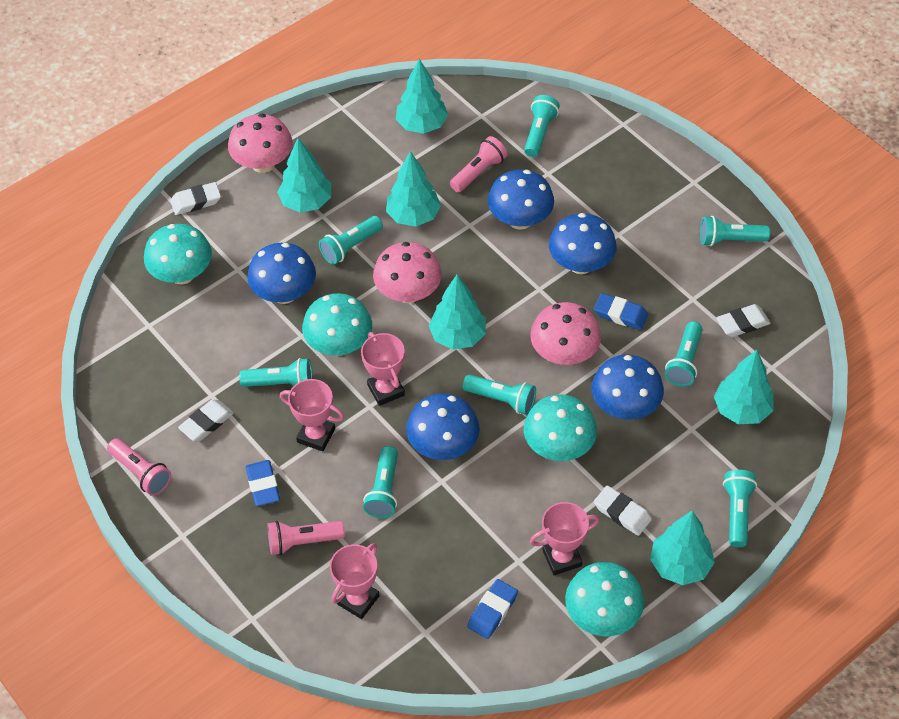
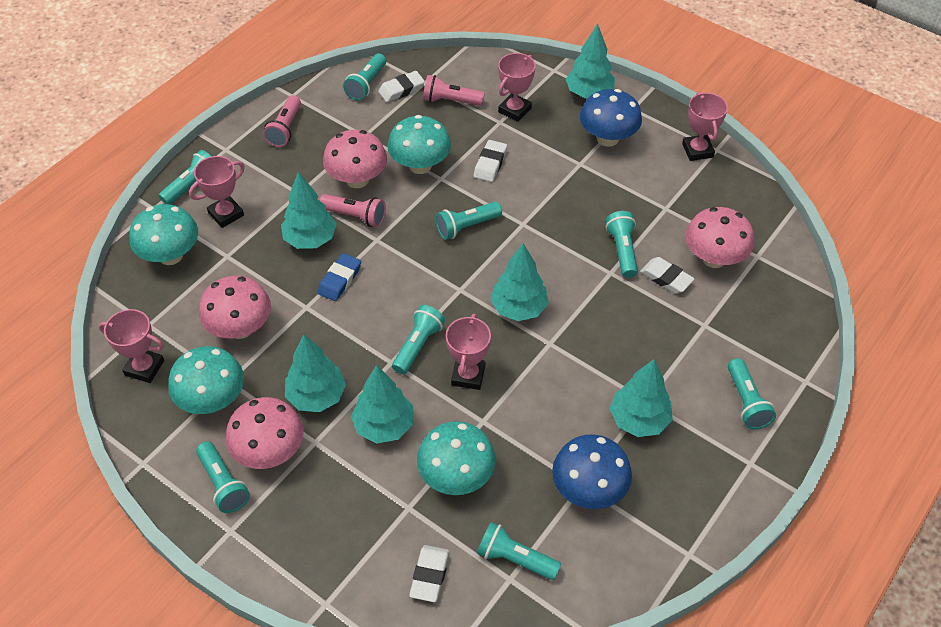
blue eraser: [246,460,280,506] [467,579,518,639] [594,293,648,330] = 3 -> [317,253,361,301] = 1
blue mushroom: [247,243,316,304] [406,393,480,460] [488,169,554,230] [549,213,617,274] [591,355,664,420] = 5 -> [552,434,632,509] [580,89,642,147] = 2
pink mushroom: [228,114,292,173] [373,242,442,303] [530,302,601,365] = 3 -> [199,276,271,339] [226,397,304,469] [323,130,387,188] [685,207,754,268] = 4
pink trophy: [280,379,344,452] [330,543,379,619] [361,332,405,406] [530,502,599,575] = 4 -> [99,309,164,383] [189,156,245,228] [446,314,491,390] [498,53,536,122] [682,92,728,161] = 5

